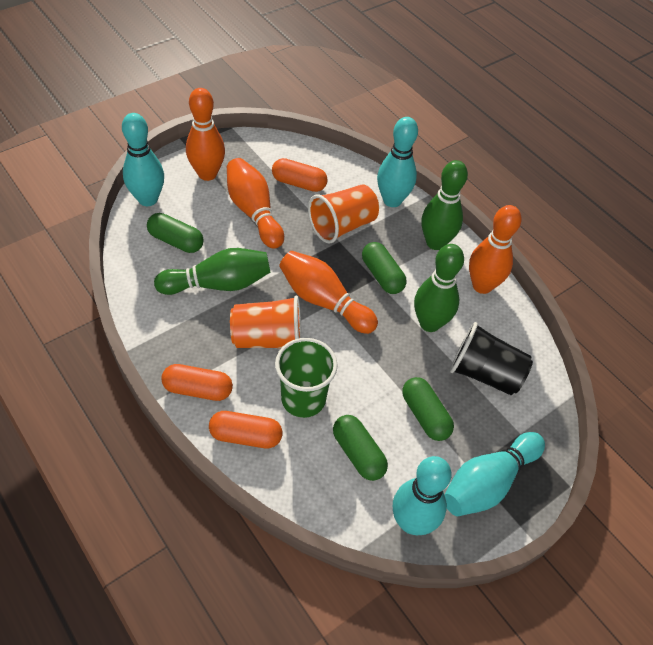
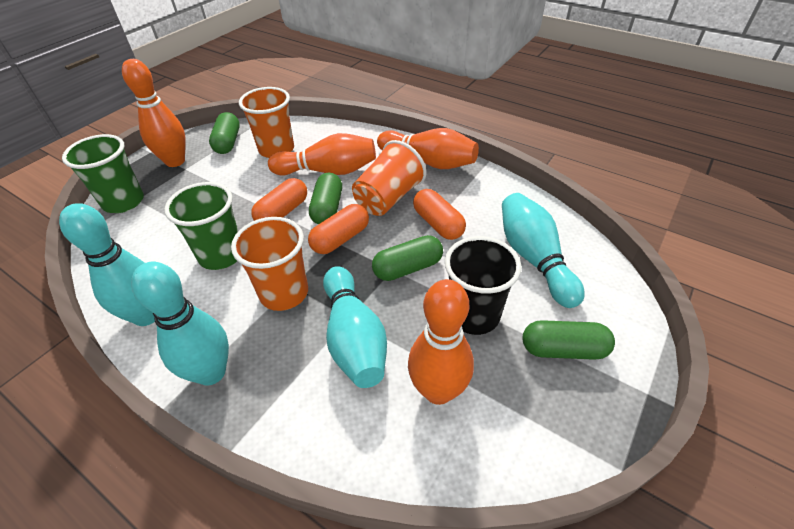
green bowling pin: [154,248,270,295] [414,244,464,332] [422,160,468,250] = 3 -> none = 0
green cup: [275,338,338,418] = 1 -> [62,134,144,213] [164,182,238,270] = 2
orange cup: [230,295,301,348] [308,184,379,244] = 2 -> [231,217,308,311] [239,87,294,158] [352,140,427,216] = 3

